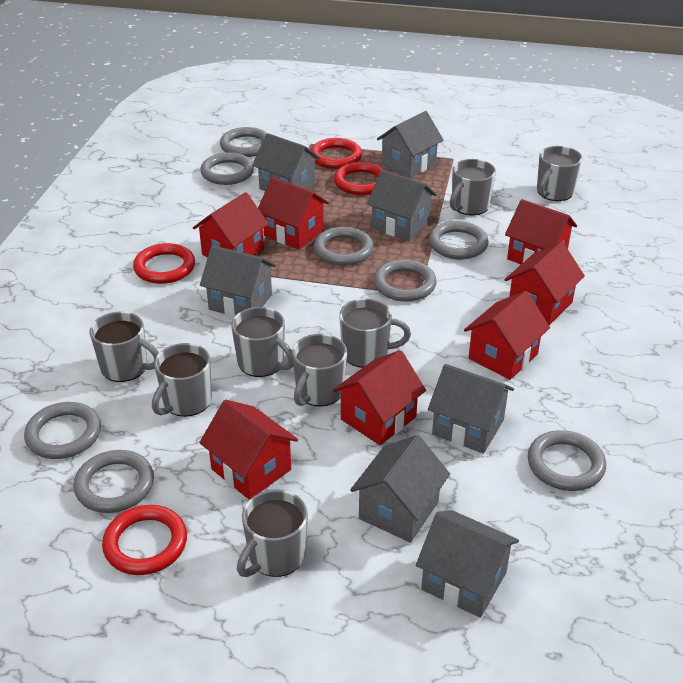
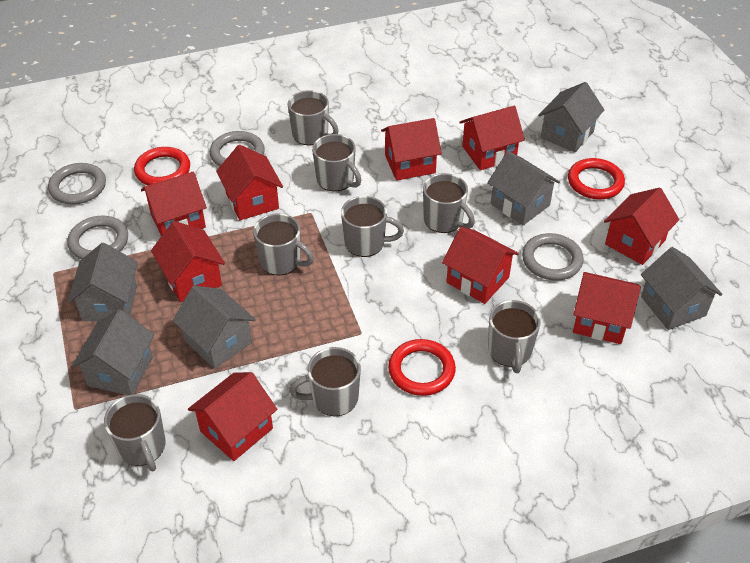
grey house: [200,245,276,317] [252,133,320,191] [350,435,450,543] [367,170,437,241] [377,111,443,178] [416,510,519,618] [428,364,514,454] = 7 -> [68,243,138,321] [72,310,154,395] [173,285,256,369] [487,151,560,225] [538,82,604,153] [641,247,722,330] = 6
grey ring: [24,402,101,459] [73,450,154,513] [200,152,254,185] [220,127,267,157] [314,227,374,266] [374,259,437,302] [429,221,489,259] [527,430,606,491] = 8 -> [48,163,106,205] [67,216,128,260] [210,131,265,167] [522,233,584,280] = 4
red house: [193,192,269,257] [199,400,298,500] [258,177,329,250] [333,350,426,445] [464,291,550,380] [505,199,577,264] [505,242,585,325] = 7 -> [141,172,207,236] [151,221,225,302] [188,372,277,461] [216,145,283,220] [381,118,442,181] [442,227,519,304] [459,106,525,170] [573,272,641,344] [604,188,679,265] = 9
red ring: [102,505,187,575] [133,243,195,284] [311,138,362,169] [334,162,384,195] = 4 -> [134,147,190,185] [388,339,456,396] [568,158,625,199] = 3

